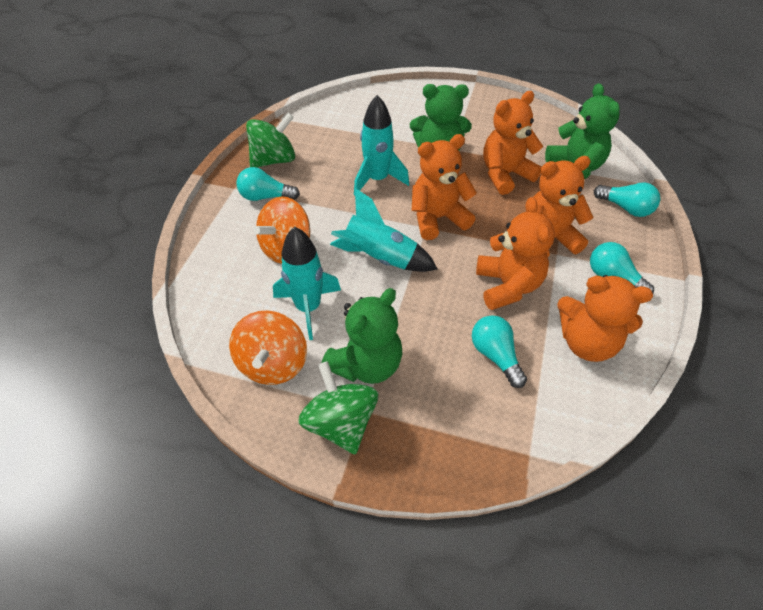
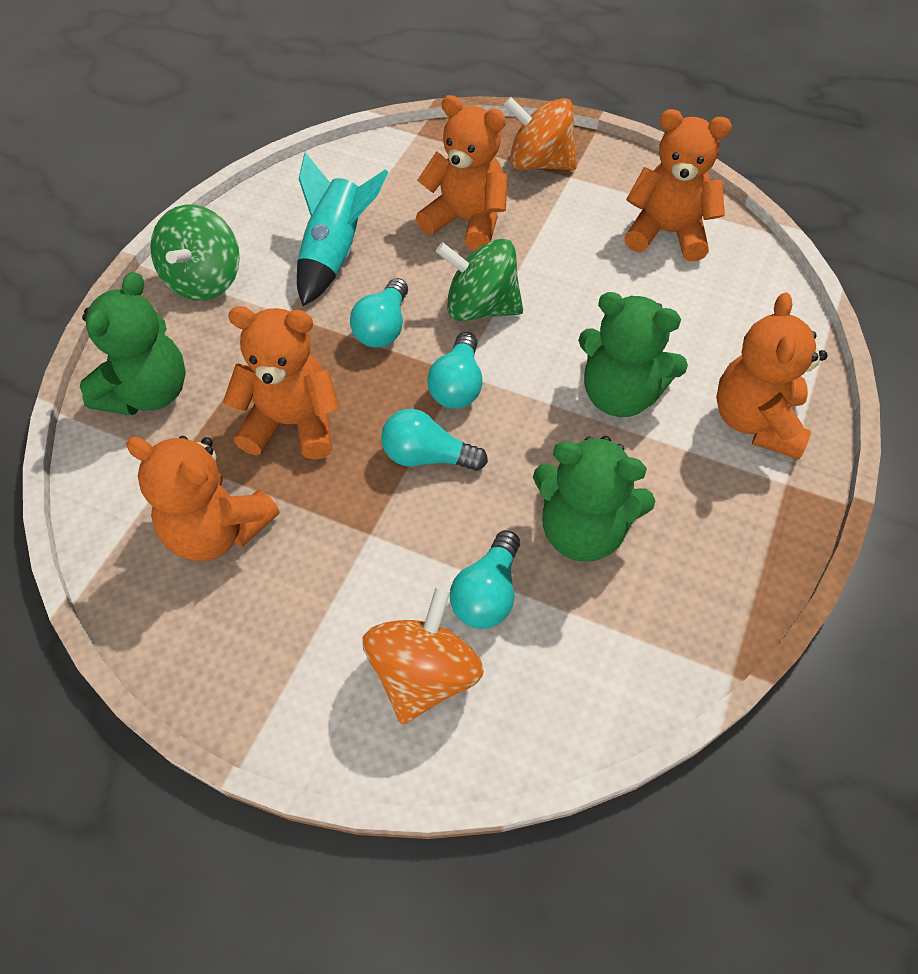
turquoise rocket: [273,227,341,340] [330,188,437,272] [354,95,409,195] = 3 -> [297,152,388,306] = 1

